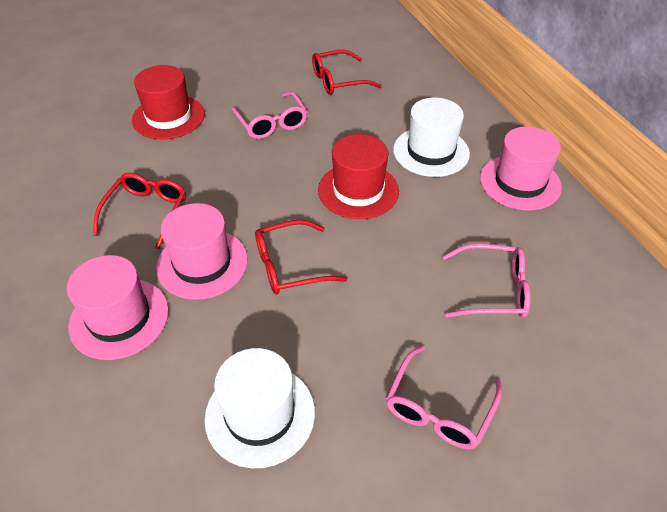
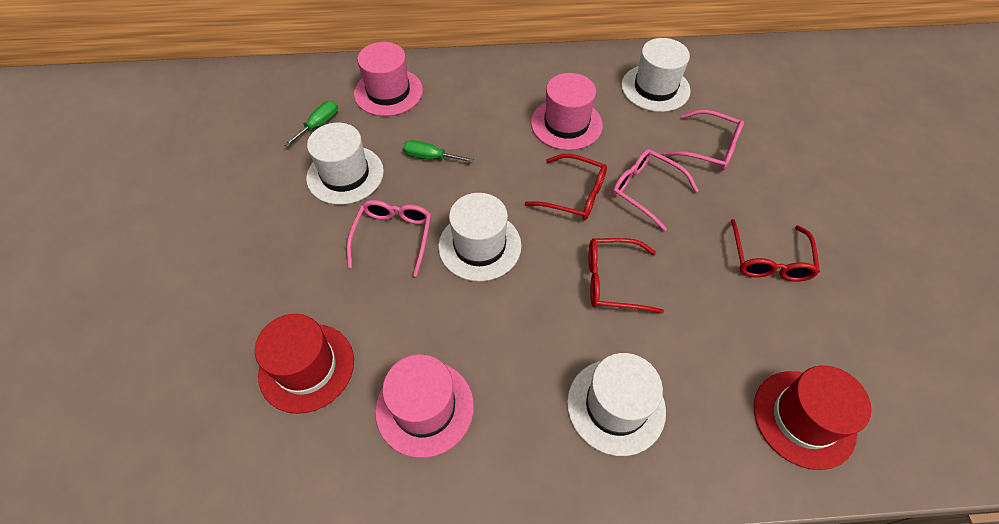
green screwdriver: none = 0 -> [284,101,338,147] [403,140,474,163] = 2
white hat: [204,348,315,468] [393,98,470,177] = 2 -> [306,123,384,205] [438,193,521,282] [567,353,666,456] [621,38,691,112] = 4

